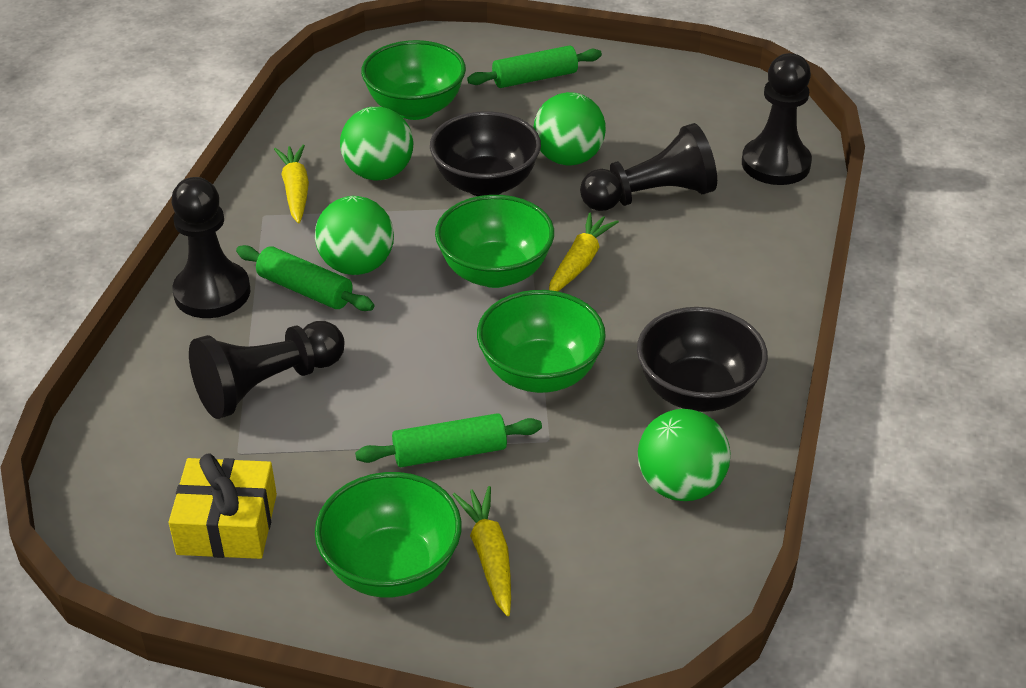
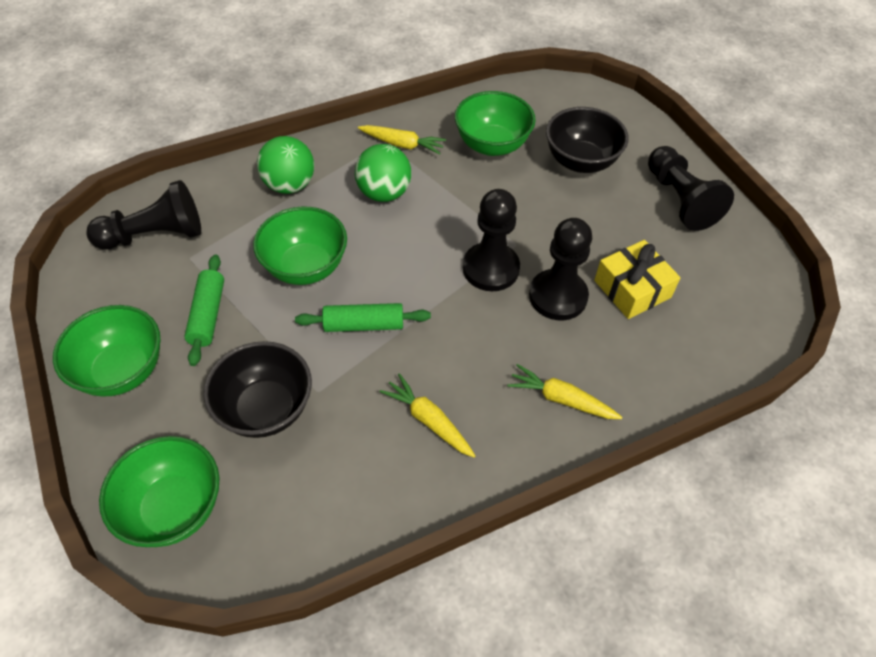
green ball: [315,196,394,275] [340,107,414,180] [533,92,606,166] [638,409,730,501] = 4 -> [257,136,314,194] [355,144,412,202] = 2
green rolling pin: [236,245,374,311] [355,413,542,467] [467,45,602,88] = 3 -> [184,254,224,366] [295,303,431,332] = 2

